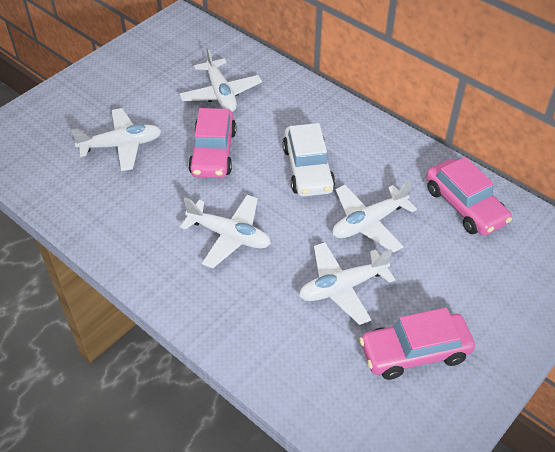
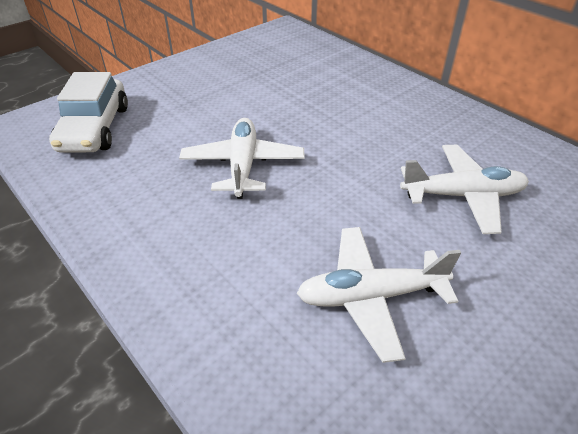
pink car: [188,108,236,178] [359,308,475,380] [426,157,512,235] = 3 -> none = 0
white plane: [71,108,161,171] [179,46,262,112] [180,195,271,268] [299,242,395,325] [333,181,417,253] = 5 -> [179,118,305,199] [297,227,461,363] [400,145,529,234] = 3

